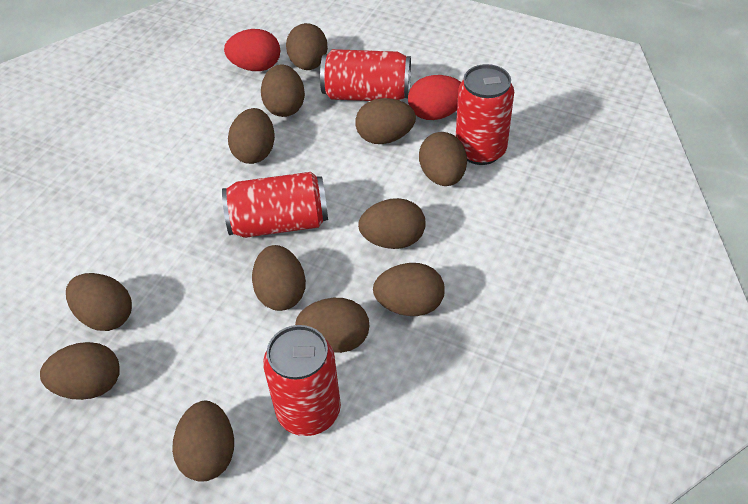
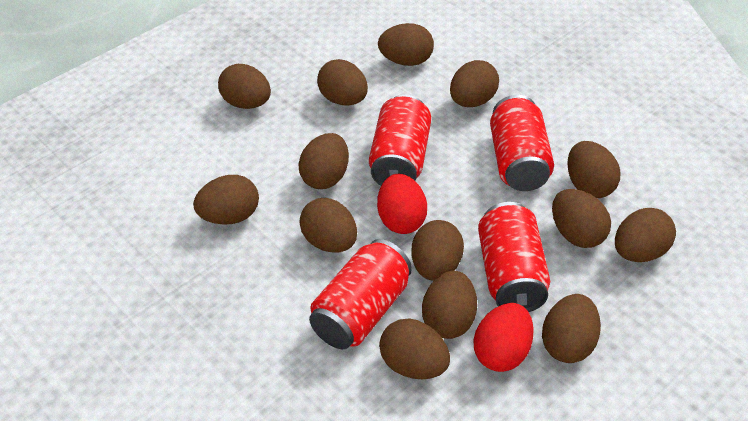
brown egg: [40,342,120,400] [66,273,132,331] [172,401,234,482] [228,108,275,164] [252,245,306,311] [261,64,305,117] [286,23,328,70] [295,298,369,353] [355,98,416,144] [358,198,426,249] [373,263,445,316] [419,132,467,186] = 12 -> [193,175,259,225] [218,64,271,109] [298,133,349,189] [299,198,357,253] [317,59,368,106] [378,23,434,66] [379,318,450,379] [412,220,464,281] [422,271,477,339] [450,60,499,107] [542,294,601,363] [552,189,611,248] [567,141,620,198] [615,208,676,262] = 14

